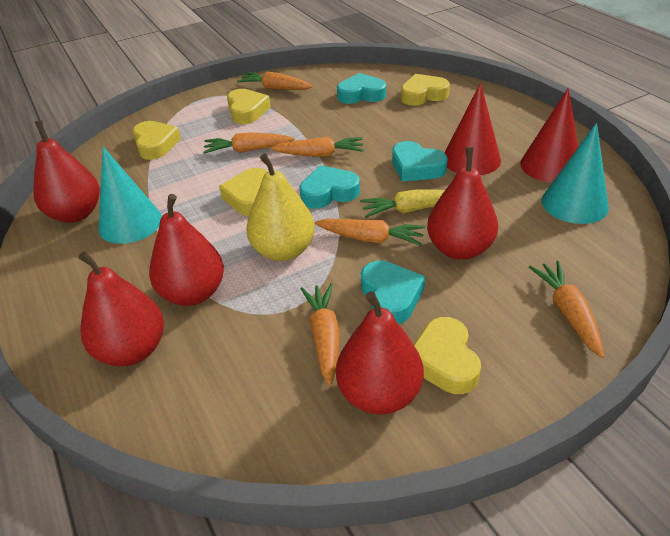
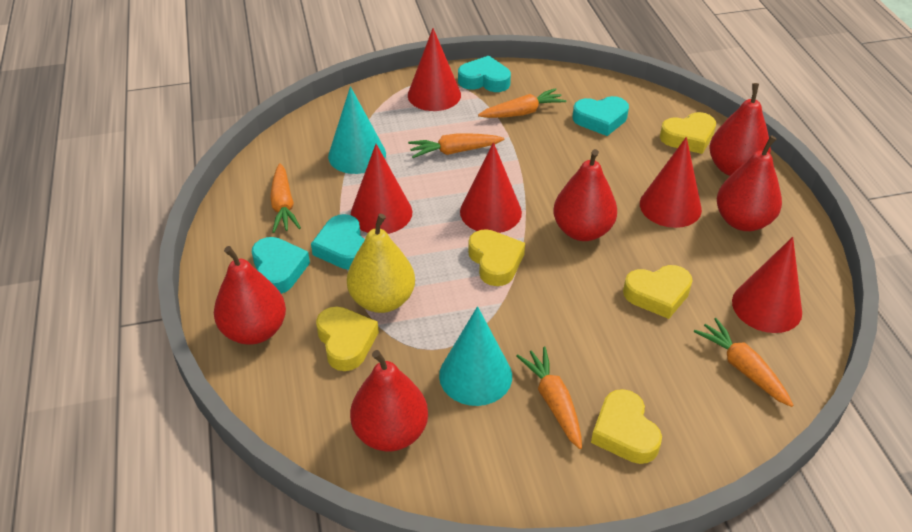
orange carrot: [203,132,295,154] [237,72,313,90] [271,137,364,157] [300,283,340,386] [315,219,425,246] [529,261,604,358] = 6 -> [270,163,301,233] [408,133,504,158] [478,88,566,118] [516,347,582,449] [694,318,793,407] = 5
red cone: [444,83,501,175] [520,88,578,183] = 2 -> [351,144,412,234] [408,28,461,111] [460,142,522,233] [640,137,702,228] [732,237,802,333] = 5
yellow carrot: [360,190,445,218] = 1 -> none = 0

